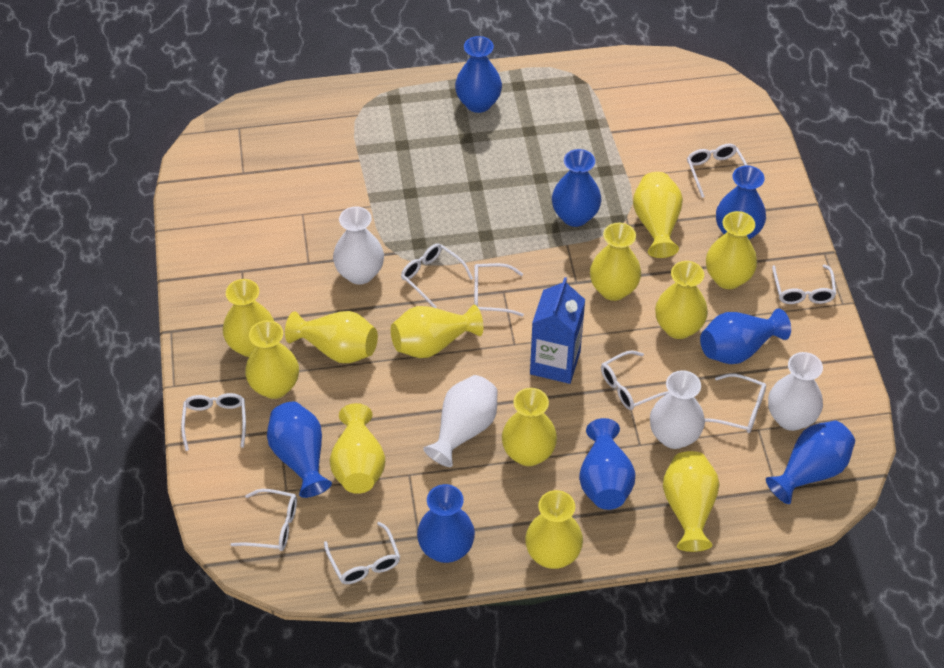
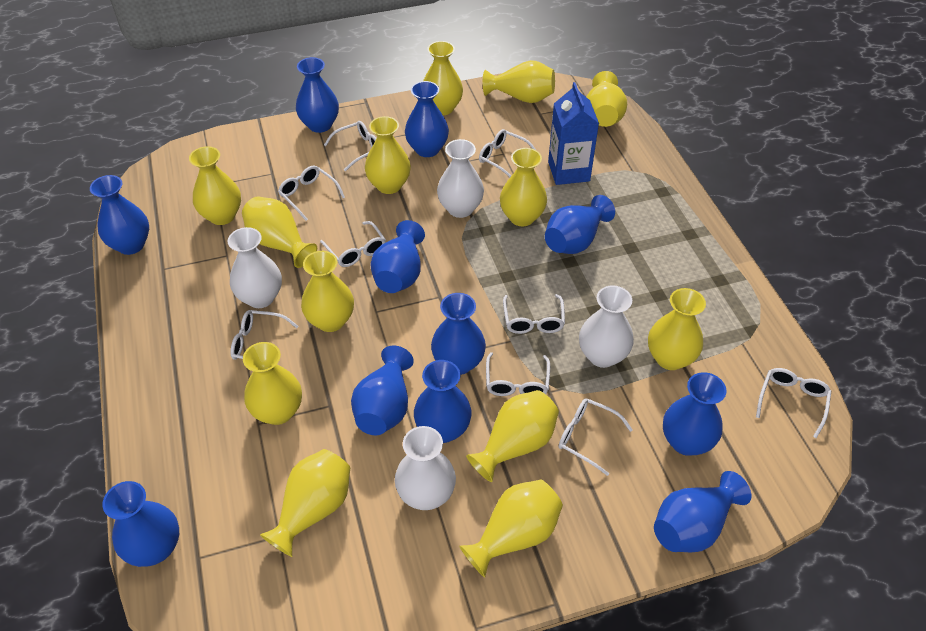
blue vase: [267,402,332,498] [417,484,475,563] [455,36,502,113] [552,149,601,227] [579,418,635,510] [700,308,791,364] [716,165,766,239] [766,421,855,504] = 8 -> [90,175,149,255] [102,481,179,567] [296,57,339,133] [351,346,414,435] [371,220,425,293] [405,81,449,157] [414,360,472,443] [431,293,486,375] [545,195,615,254] [654,471,751,553] [663,372,726,456] = 11
yellow vase: [223,279,274,357] [245,320,299,399] [285,311,378,363] [329,403,385,494] [391,305,483,358] [502,388,557,466] [525,490,583,569] [590,223,641,301] [633,172,683,258] [655,261,708,339] [663,451,720,552] [706,211,757,289] = 12 -> [189,146,241,225] [242,196,317,268] [243,342,302,425] [260,449,350,557] [301,251,354,332] [365,116,411,194] [423,41,463,116] [459,480,563,577] [466,390,559,482] [483,60,555,103] [500,148,547,226] [586,71,627,127] [648,288,706,370] = 13

